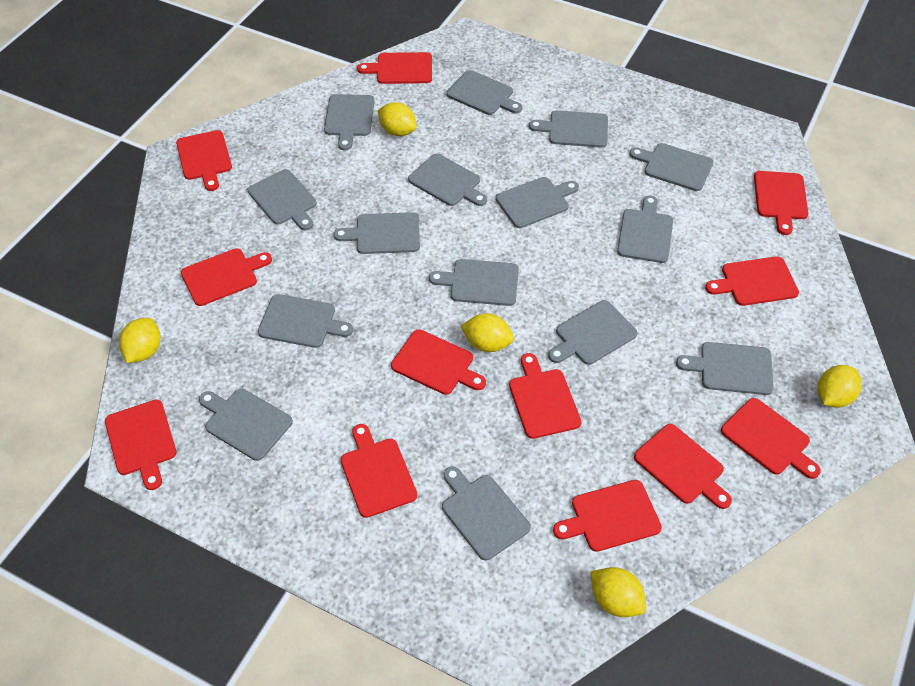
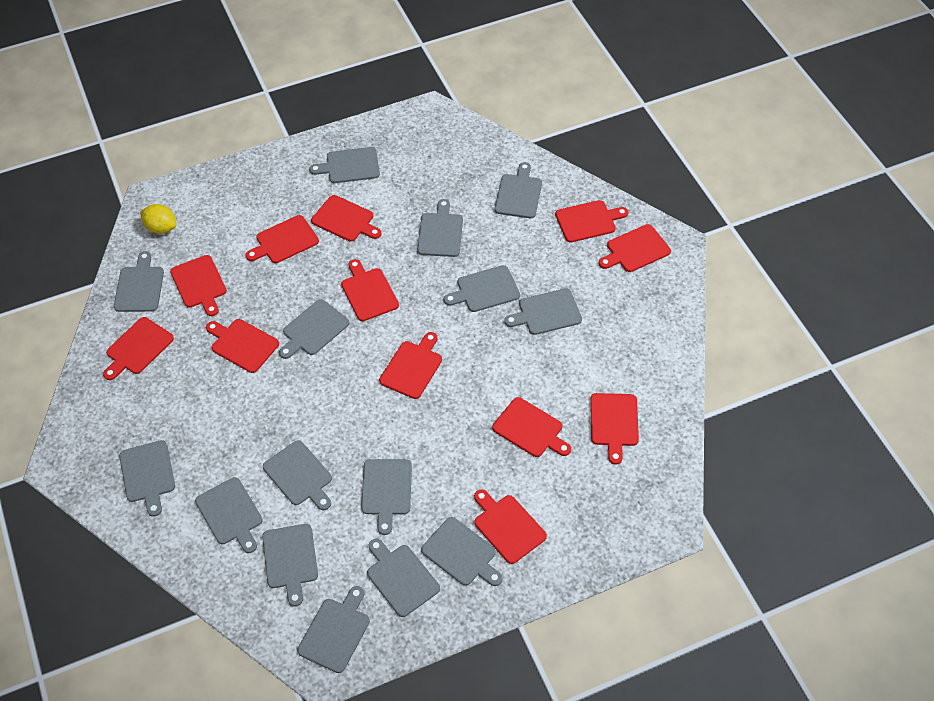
yellow lemon: [119,318,160,363] [378,102,417,136] [461,313,514,352] [590,567,647,617] [818,365,862,408] = 5 -> [140,204,177,234] = 1

